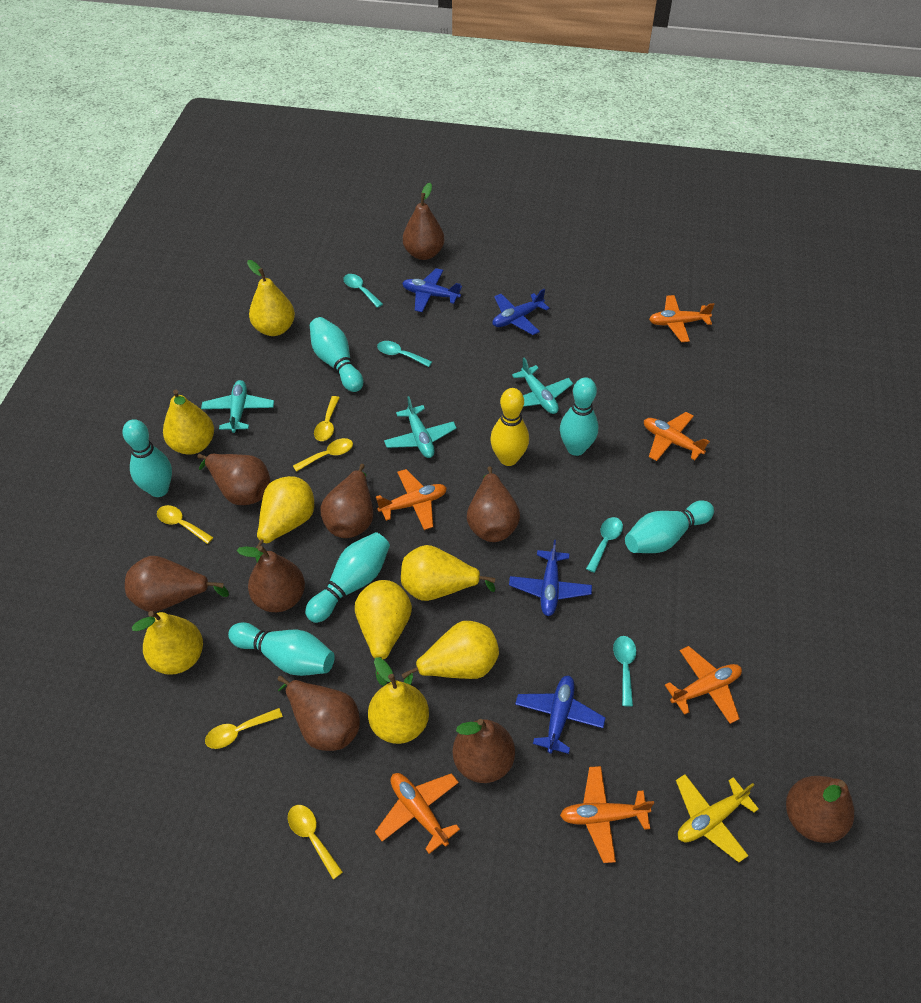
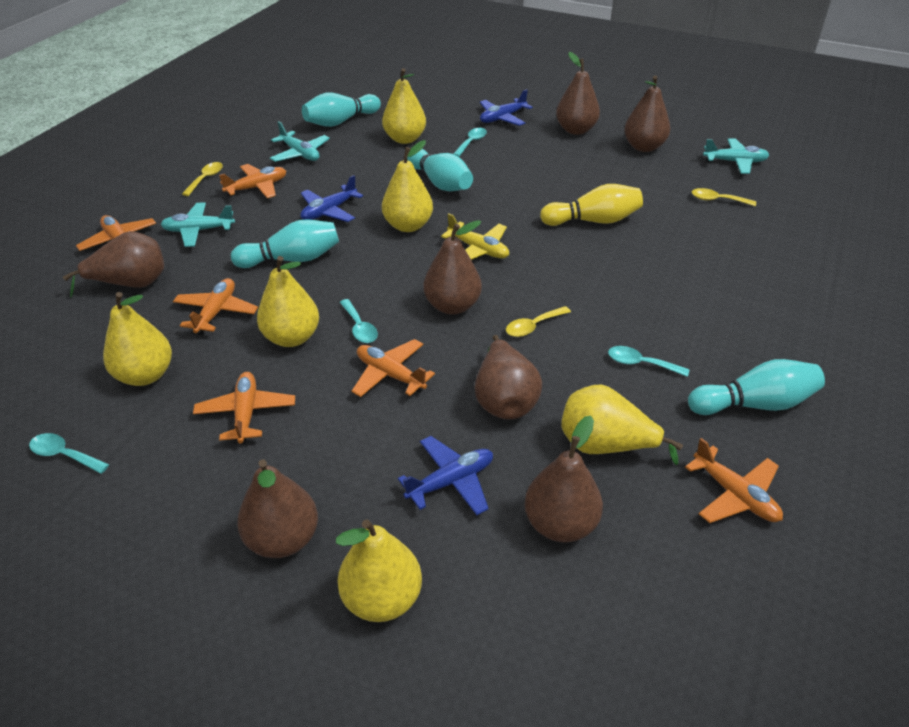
blue plane: [402,268,462,312] [493,289,550,335] [509,540,592,616] [515,676,605,754] = 4 -> [300,175,363,222] [398,436,493,515] [480,89,533,126] = 3
brown pear: [125,556,229,612] [197,454,270,505] [237,546,305,612] [277,676,360,751] [320,464,373,538] [403,183,444,260] [453,719,515,783] [467,467,520,542] [786,776,854,843] = 9 -> [63,231,164,298] [237,459,318,558] [424,220,482,315] [475,335,542,419] [525,416,603,542] [556,52,600,135] [624,76,670,152] = 7
turquoise bowling pin: [122,419,172,497] [228,622,335,676] [305,532,390,623] [310,317,363,392] [560,377,598,456] [625,500,714,553] = 6 -> [231,219,339,268] [302,92,381,127] [407,149,473,191] [688,359,825,415] = 4
yellow pear: [132,611,203,675] [163,390,214,454] [247,260,295,336] [256,476,314,562] [355,580,412,686] [368,658,429,744] [401,545,495,601] [402,621,499,685] = 8 -> [103,292,172,386] [257,256,319,347] [336,519,422,622] [382,68,426,144] [382,140,433,232] [561,384,683,465] = 6
yellow spoon: [157,505,214,544] [205,708,283,749] [288,805,343,879] [293,438,353,472] [314,396,340,441] = 5 -> [182,162,223,196] [506,306,571,337] [692,188,756,206] = 3

